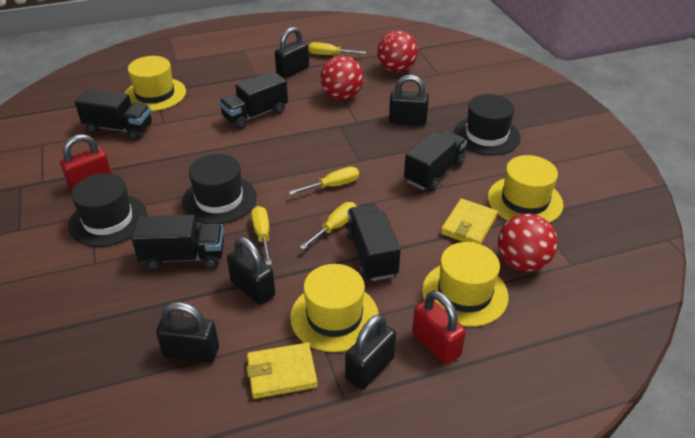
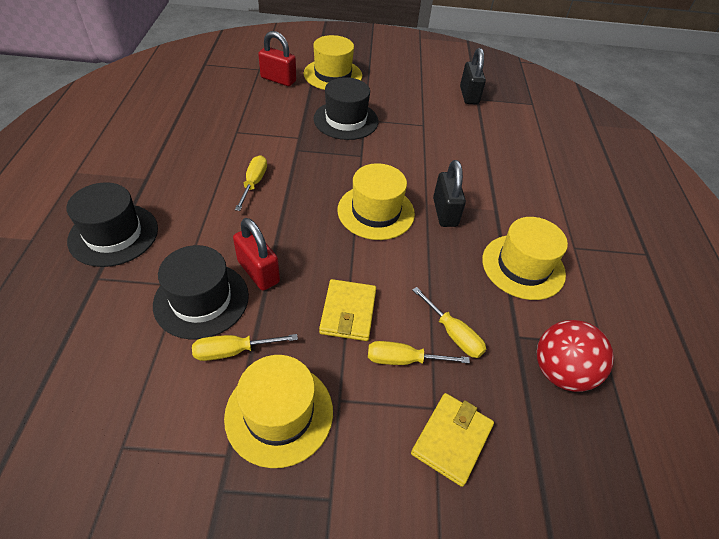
black padlock: [156,302,219,363] [227,237,275,305] [275,27,309,78] [345,314,396,390] [389,75,429,125] = 5 -> [433,160,466,227] [460,48,486,104] = 2
black truck: [75,88,152,140] [131,215,224,270] [219,71,288,129] [346,204,401,281] [404,131,467,191] = 5 -> none = 0
red ball: [320,56,364,100] [377,30,418,73] [498,213,558,271] = 3 -> [537,320,614,392] = 1

